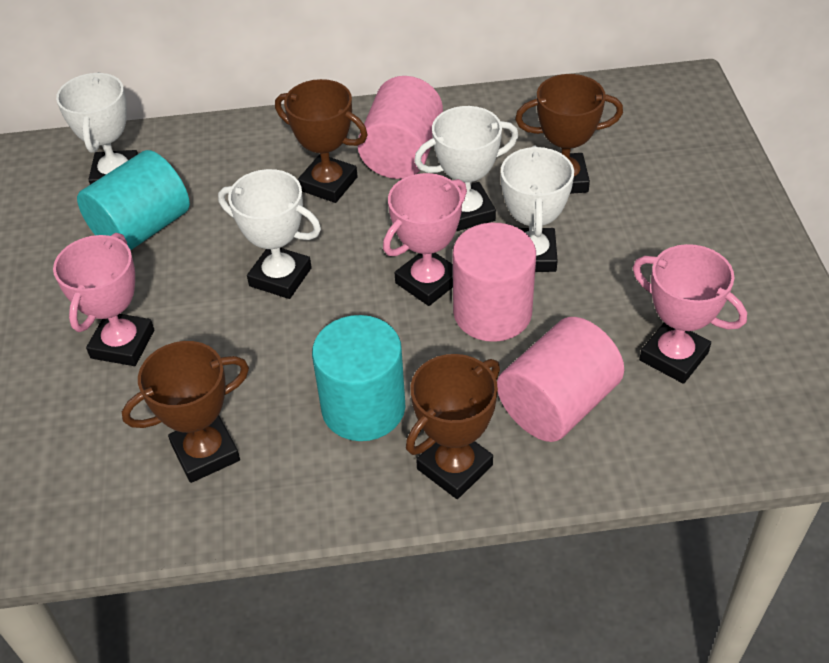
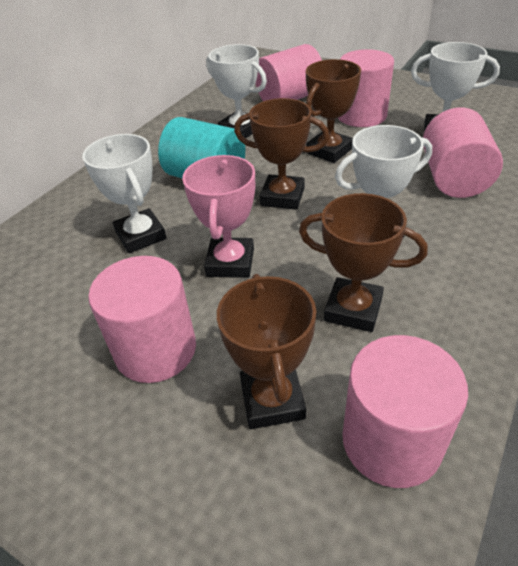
pink cylinder: [358,76,443,179] [453,223,536,342] [497,317,624,442] = 3 -> [88,256,196,383] [255,44,322,101] [338,49,394,127] [342,335,468,488] [423,107,503,198] = 5
pink trophy: [53,233,154,366] [383,173,467,306] [633,244,747,384] = 3 -> [182,155,255,278] = 1
turquoise cylinder: [77,150,190,251] [312,315,405,441] = 2 -> [158,117,245,178] = 1

